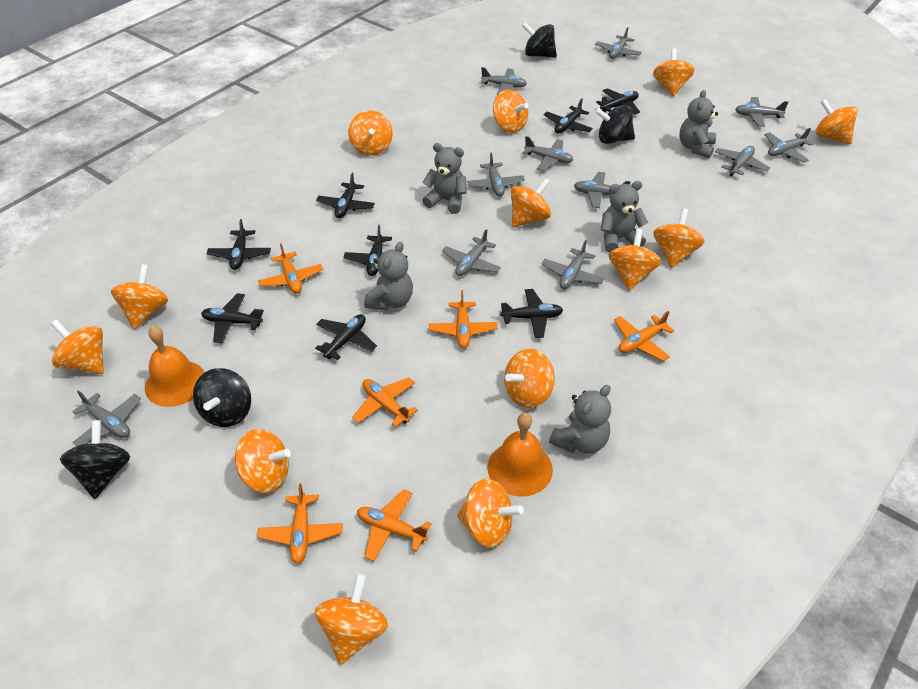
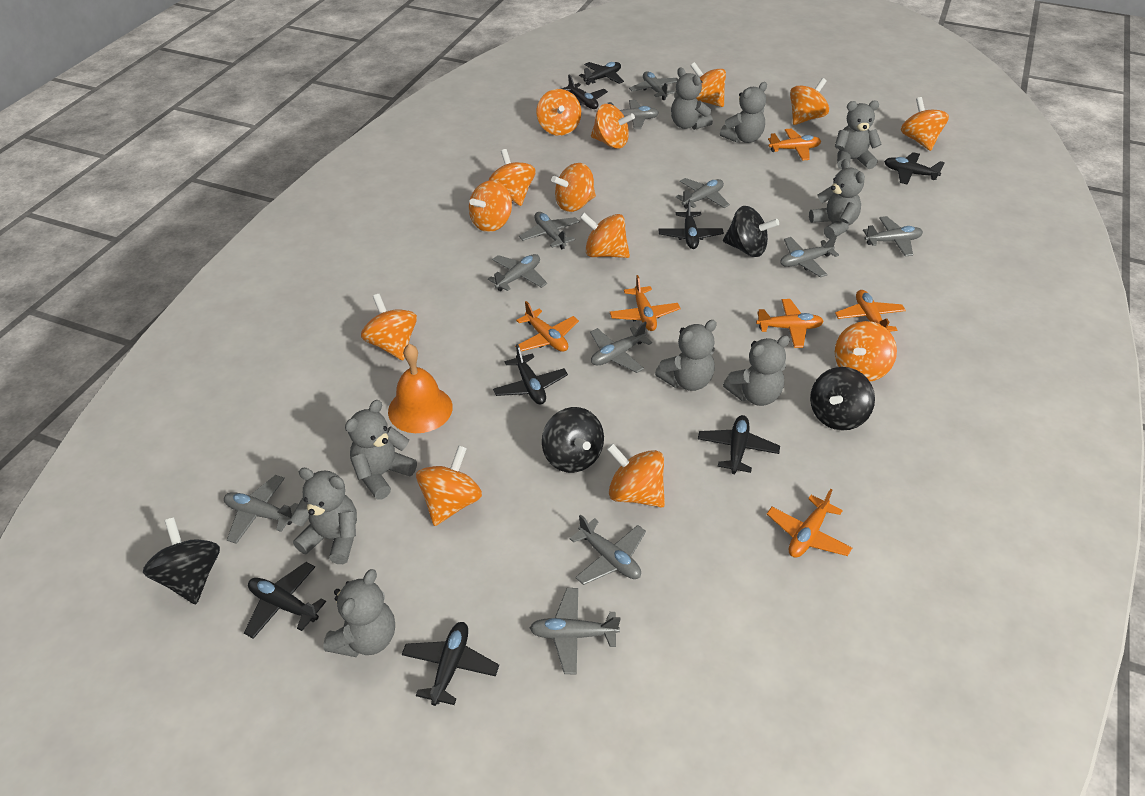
grey teddy bear: [364,242,413,311] [422,143,467,214] [549,385,611,454] [601,181,648,252] [680,90,718,159] = 5 -> [290,468,357,564] [323,569,395,657] [345,400,417,500] [655,320,717,391] [671,67,713,130] [720,82,767,143] [723,335,790,406] [809,159,865,239] [835,101,882,170] = 9
orange bell: [145,326,205,407] [488,413,553,497] = 2 -> [388,344,453,433] = 1

